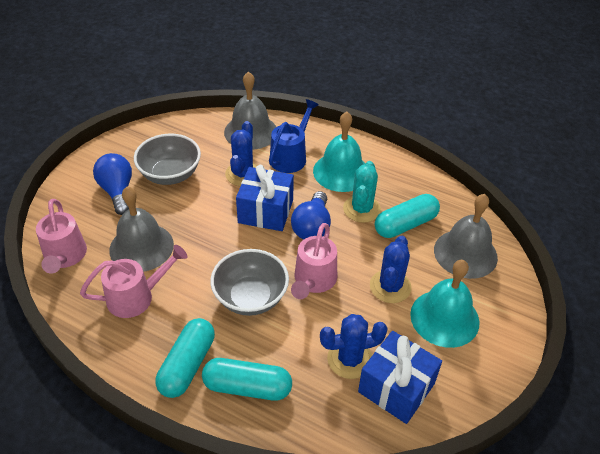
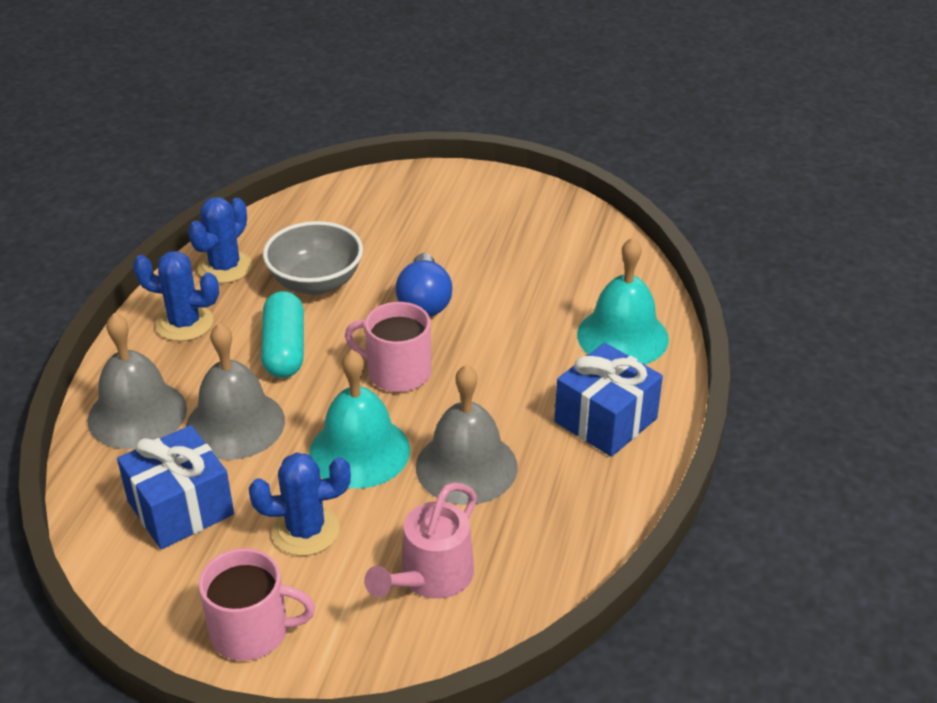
blue light bulb: [93,153,132,215] [291,191,331,240] = 2 -> [396,253,452,317] = 1
blue watering can: [269,99,319,173] = 1 -> none = 0
grey bowl: [134,134,201,185] [210,249,289,316] = 2 -> [263,221,363,295] = 1
pink mug: none = 0 -> [199,548,315,661] [345,302,431,392] = 2
pink watering can: [36,199,87,274] [80,245,187,318] [291,223,337,299] = 3 -> [364,482,477,599] = 1
turquoise cactus: [343,161,381,223] = 1 -> none = 0
turquoise capsule: [155,318,215,398] [202,358,292,401] [375,194,440,238] = 3 -> [261,291,304,378] = 1

